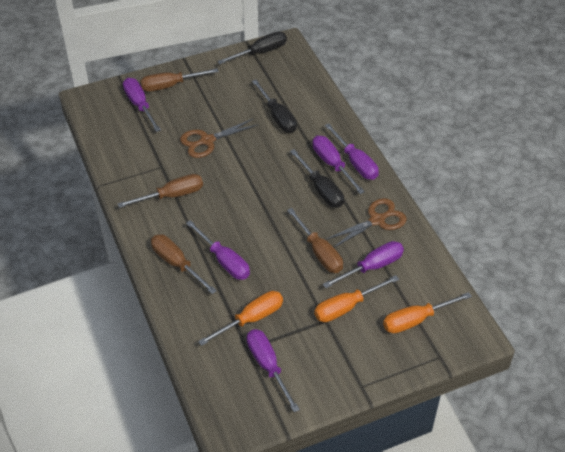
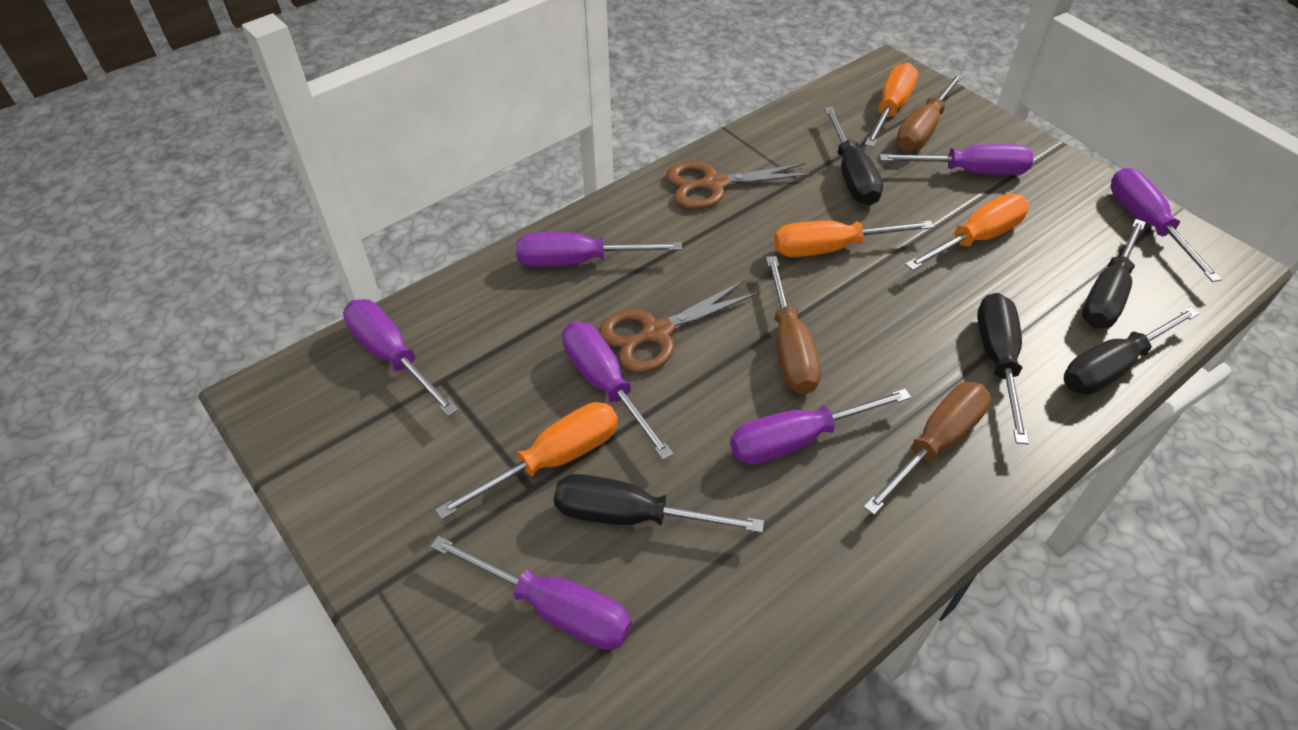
black screwdriver: [217,31,287,64] [252,80,297,133] [290,149,344,208] = 3 -> [554,474,764,533] [824,107,883,206] [977,293,1029,444] [1064,307,1200,395] [1082,219,1146,328] = 5
brown screwdriver: [118,174,203,208] [140,68,219,92] [151,234,217,294] [287,208,343,273] = 4 -> [766,256,821,395] [863,382,991,515] [896,73,964,152] = 3
orange screwdriver: [198,291,283,346] [314,275,399,322] [383,292,472,333] = 3 -> [436,402,618,519] [774,220,934,257] [864,63,918,147] [905,194,1029,271] = 4
purple screwdriver: [123,78,161,132] [186,220,250,280] [247,329,300,412] [313,136,365,194] [323,241,404,288] [325,124,379,180] = 6 -> [343,299,458,416] [431,536,632,650] [516,232,682,267] [562,322,674,460] [730,389,911,465] [879,144,1033,175] [1111,168,1222,282] = 7

